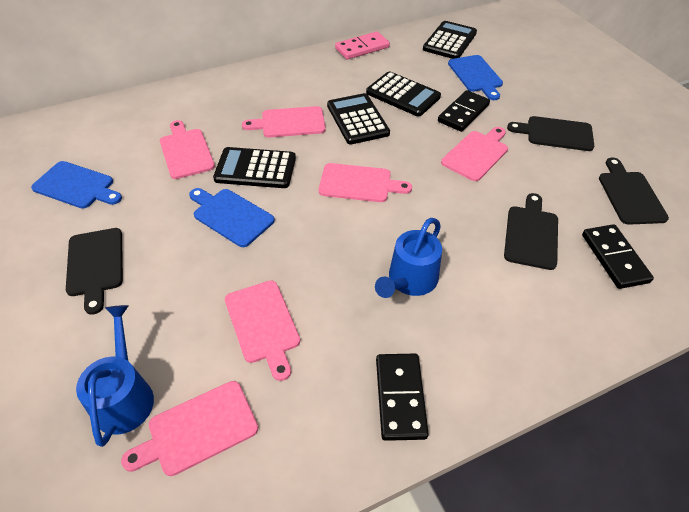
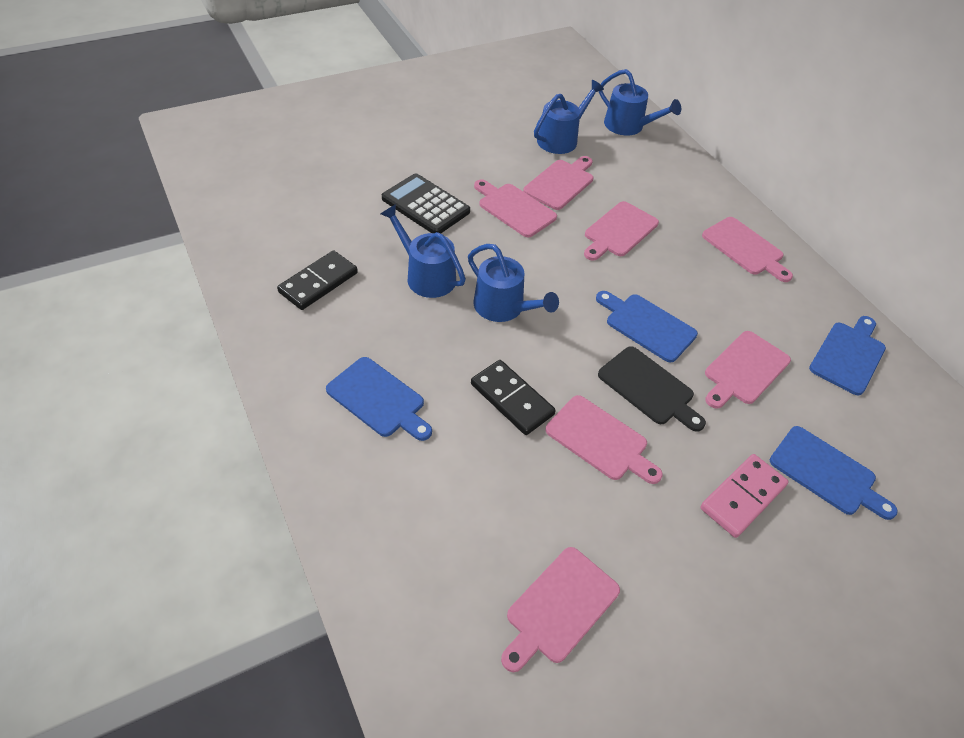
black calculator: [213,147,296,188] [327,93,390,144] [366,71,441,117] [423,21,477,59] = 4 -> [382,173,470,234] = 1
black cutting board: [66,228,123,315] [504,193,558,270] [507,116,594,151] [599,157,669,225] = 4 -> [598,346,706,432] = 1
black domino: [376,354,429,441] [438,90,490,132] [582,224,654,289] = 3 -> [277,250,358,310] [471,360,556,435] = 2
blue cutting board: [31,161,122,209] [189,188,275,247] [448,55,503,100] = 3 -> [326,357,432,441] [596,291,698,363] [770,426,898,520] [809,316,886,395] = 4
blue watering can: [76,305,154,447] [375,218,442,298] = 2 -> [381,204,466,298] [468,244,559,322] [534,80,604,154] [599,69,681,135] = 4
pink cutting board: [121,381,258,476] [160,120,215,179] [225,280,300,381] [242,106,326,138] [319,163,412,202] [441,127,508,181] = 6 -> [474,179,557,237] [501,547,620,672] [523,156,593,210] [545,395,663,484] [584,201,659,261] [702,217,793,282] [705,331,791,409] = 7

